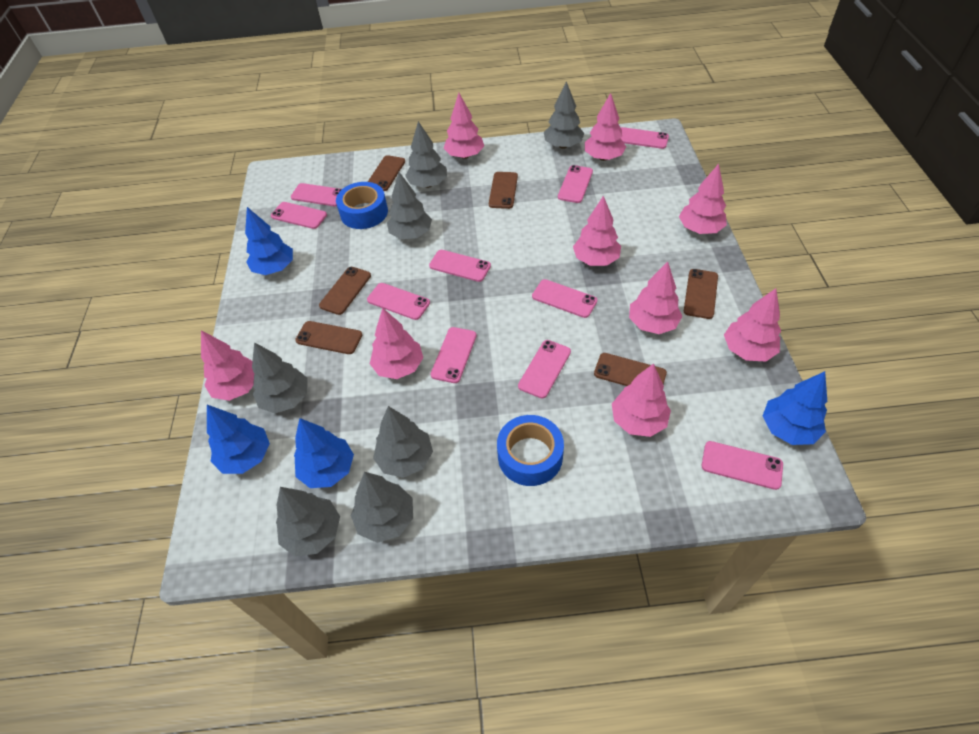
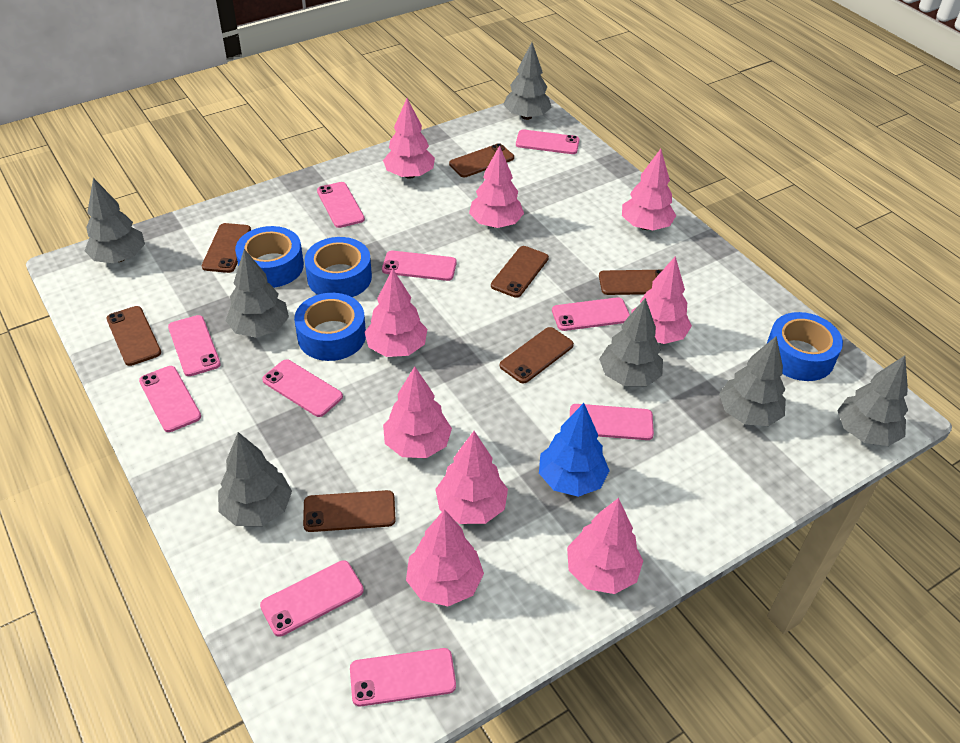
blue tape: [336,182,388,229] [497,415,564,486] = 2 -> [235,226,304,288] [294,293,366,361] [305,237,372,297] [767,312,843,381] = 4
blue tree: [207,405,270,474] [245,207,293,275] [294,418,354,488] [763,371,827,445] = 4 -> [539,403,610,497] = 1
brown phone: [295,321,362,354] [319,267,371,315] [368,155,405,191] [489,172,518,209] [594,353,667,386] [684,269,718,319] = 6 -> [106,306,161,366] [202,223,251,273] [303,490,396,532] [449,143,514,177] [491,246,549,298] [500,327,574,384] [599,269,663,295] = 7

